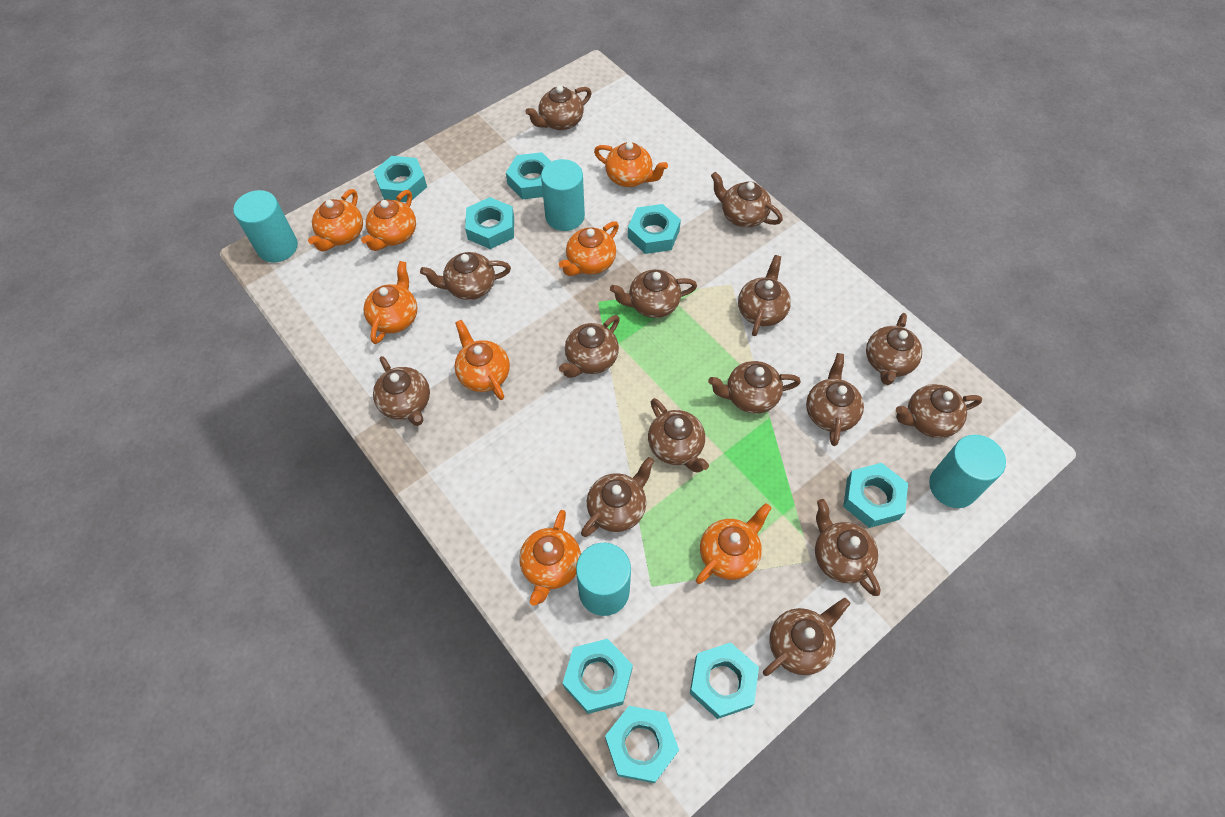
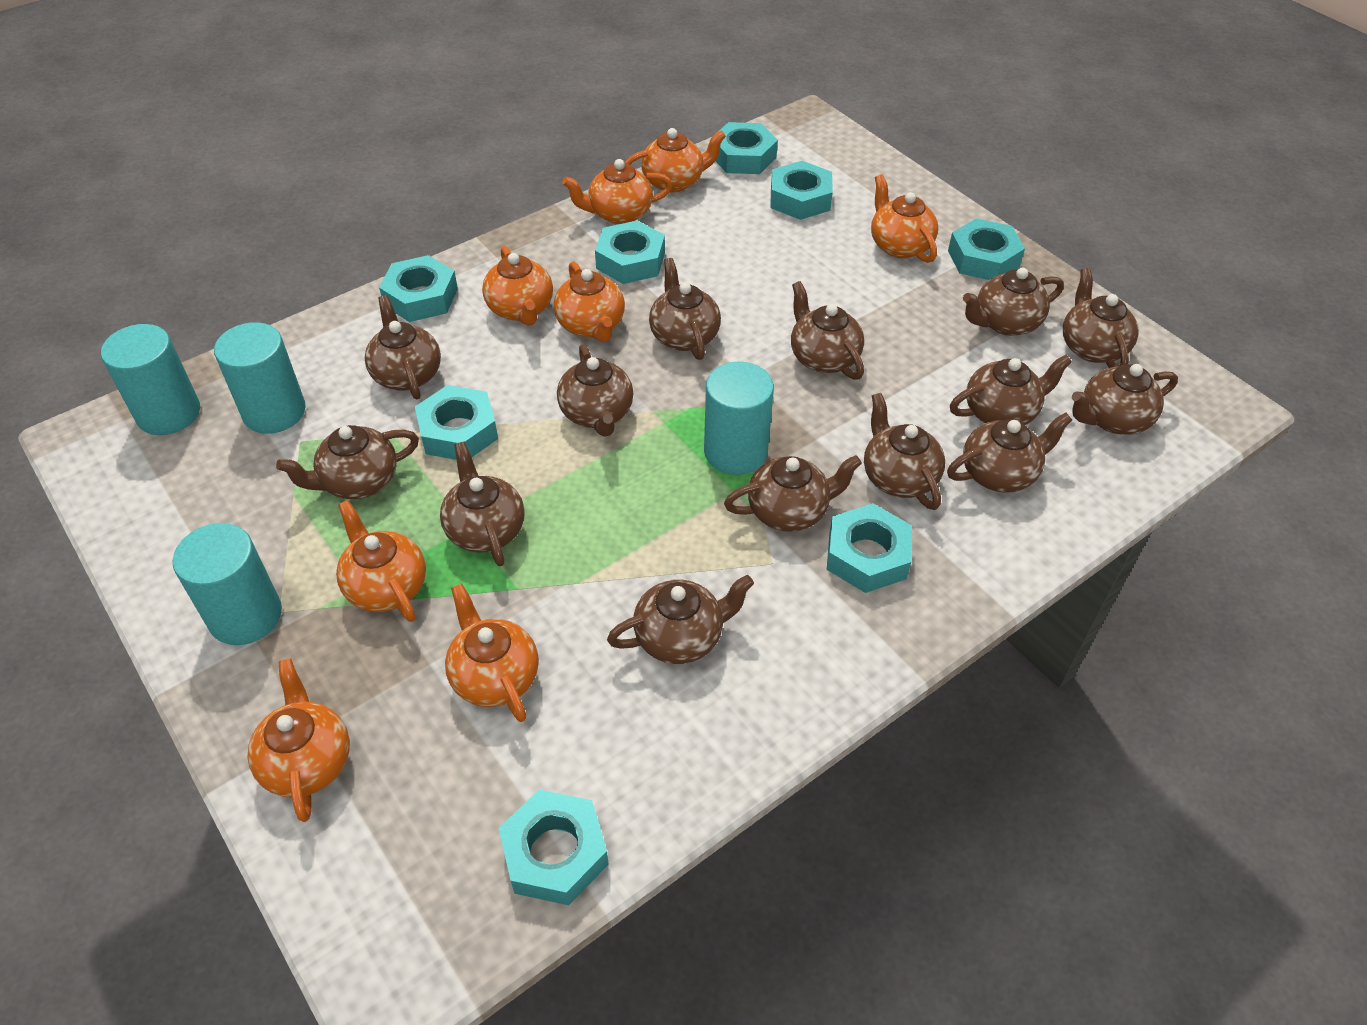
brown teapot: [373,356,430,426] [420,252,511,300] [525,85,592,130] [559,315,620,378] [581,457,654,537] [610,269,697,318] [648,398,709,473] [708,361,801,414] [711,172,783,228] [738,255,791,336] [763,598,850,676] [806,353,864,446] [815,499,881,596] [866,313,922,385] [896,384,982,438] = 15 -> [276,425,419,499] [365,295,441,399] [440,442,525,566] [557,344,633,437] [607,575,754,664] [649,258,721,360] [724,455,862,532] [791,281,864,380] [864,393,945,510] [947,412,1072,493] [950,355,1072,425] [963,267,1064,336] [1063,268,1139,368] [1072,364,1178,435] = 14

